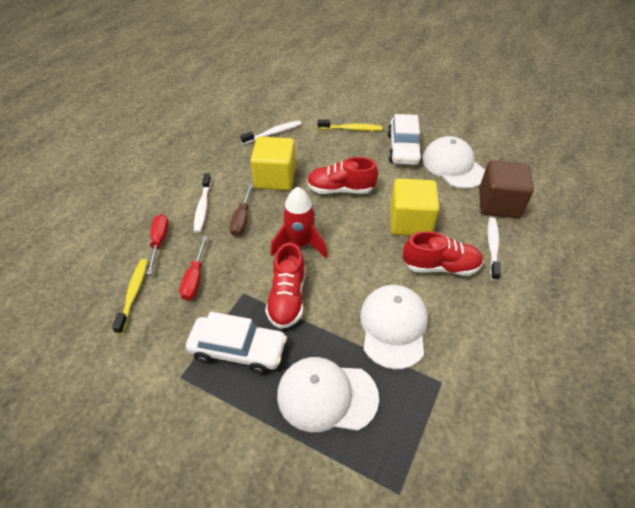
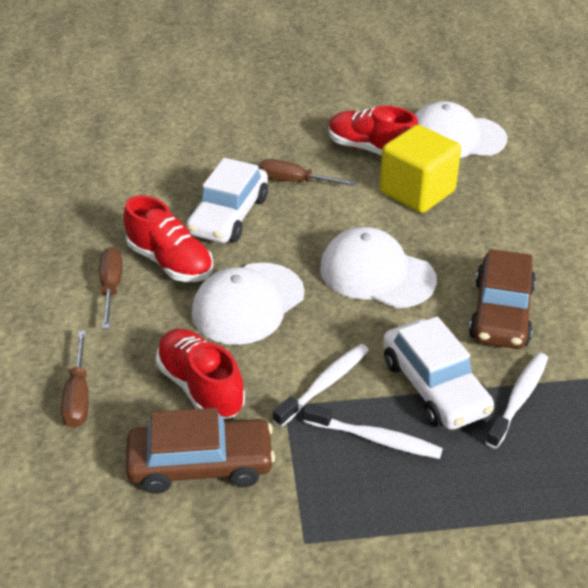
brown car: none = 0 -> [126,408,275,494] [469,249,536,349] = 2
brown cube: [479,161,534,218] = 1 -> none = 0
brown screwdriver: [229,183,253,236] = 1 -> [61,331,89,428] [99,247,123,329] [259,159,356,186] = 3
red rocket: [271,187,328,258] = 1 -> none = 0
red screwdriver: [146,214,168,274] [179,236,207,300] = 2 -> none = 0
yellow cube: [250,137,296,190] [390,178,440,236] = 2 -> [380,125,461,213] = 1
yellow toothbrush: [112,259,148,334] [318,119,382,131] = 2 -> none = 0

